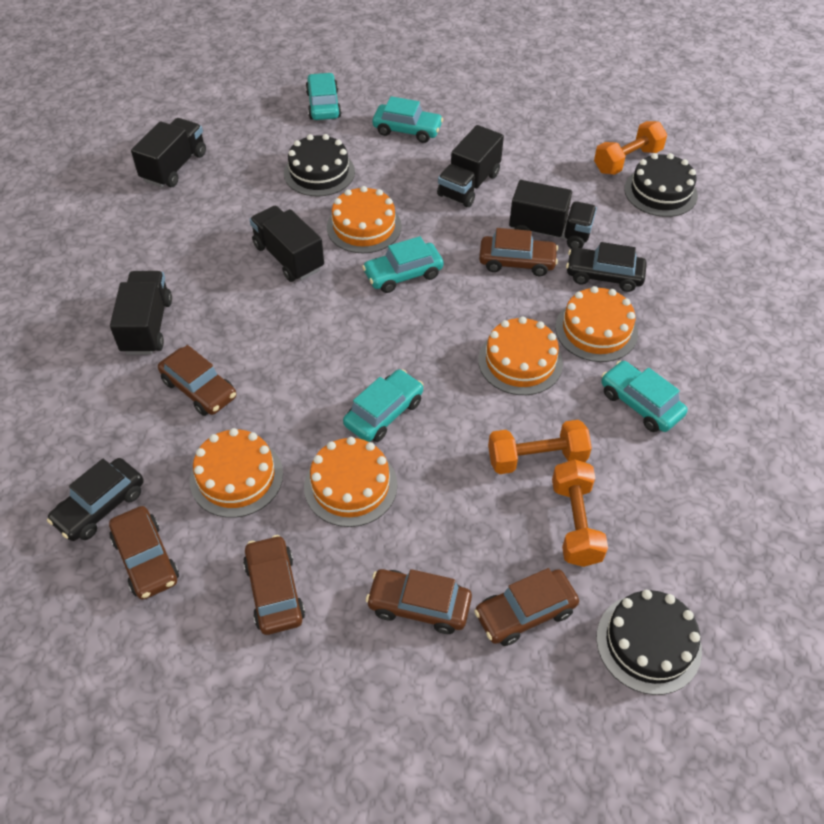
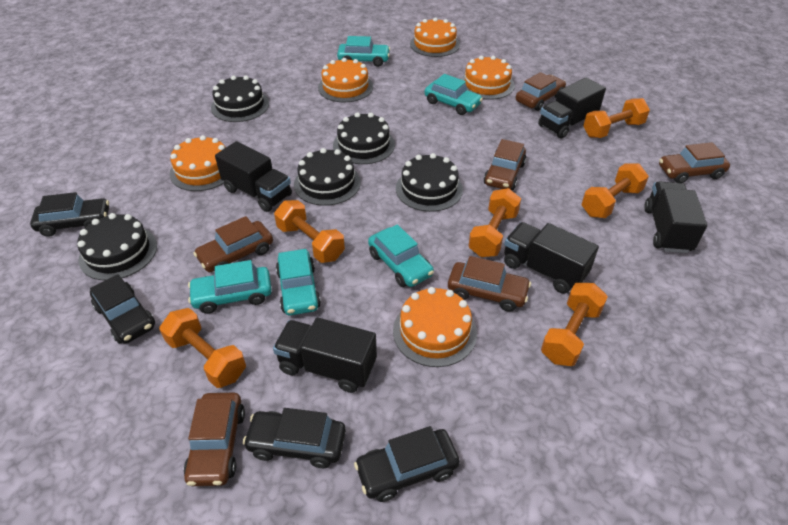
black cake: [284,134,355,197] [596,590,702,695] [624,153,698,217] = 3 -> [77,213,157,280] [211,75,269,122] [294,148,360,206] [333,112,395,164] [396,153,463,212] = 5
black car: [47,458,144,541] [566,242,647,292] = 2 -> [30,192,109,237] [90,274,155,344] [243,408,346,468] [354,426,460,502] = 4
orange dumbbell: [488,420,592,474] [552,459,608,567] [594,121,667,175] = 3 -> [159,308,246,388] [274,200,345,263] [469,188,521,257] [541,283,608,366] [582,164,649,218] [583,98,650,138] = 6

